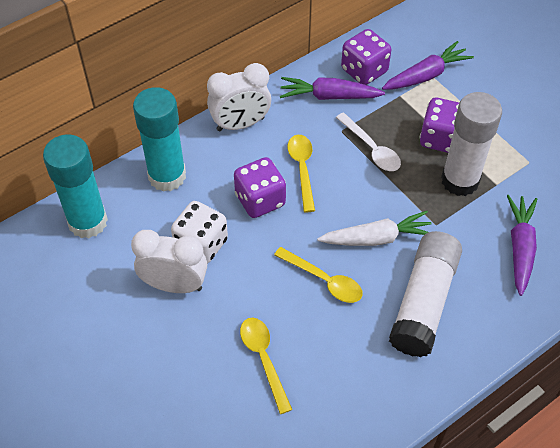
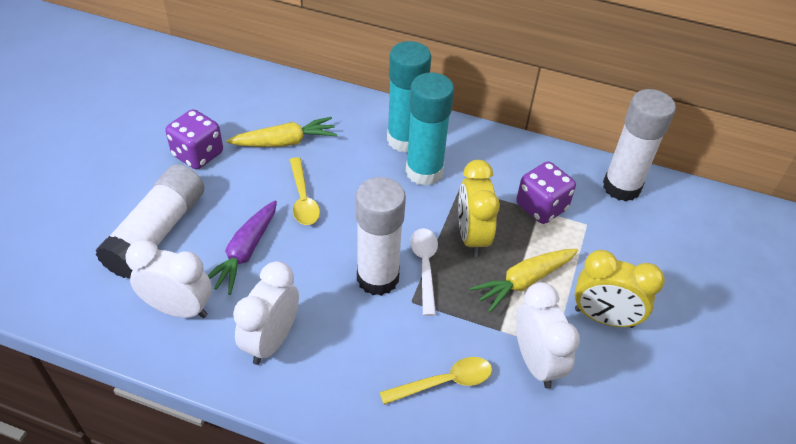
purple carrot: [280,77,385,100] [382,41,474,90] [507,195,537,296] = 3 -> [208,200,277,295] = 1
purple dice: [234,157,286,218] [341,29,391,85] [419,98,459,153] = 3 -> [166,109,223,169] [516,162,576,224] = 2
white carrot: [317,211,432,246] = 1 -> none = 0
white clock: [131,230,207,293] [207,63,271,131] = 2 -> [125,240,212,318] [233,261,299,365] [516,282,580,389] = 3
white dice: [171,201,228,264] = 1 -> none = 0
white glue stick: [389,231,462,357] [441,92,502,196] = 2 -> [95,164,205,279] [356,177,406,296] [603,89,676,201] = 3
yellow carrot: none = 0 -> [226,117,337,147] [470,249,578,313] = 2
yellow clock: none = 0 -> [458,160,500,257] [575,250,665,328] = 2
yellow spoon: [240,318,292,414] [274,247,363,303] [287,135,315,212] = 3 -> [290,157,320,225] [380,357,492,405] = 2

